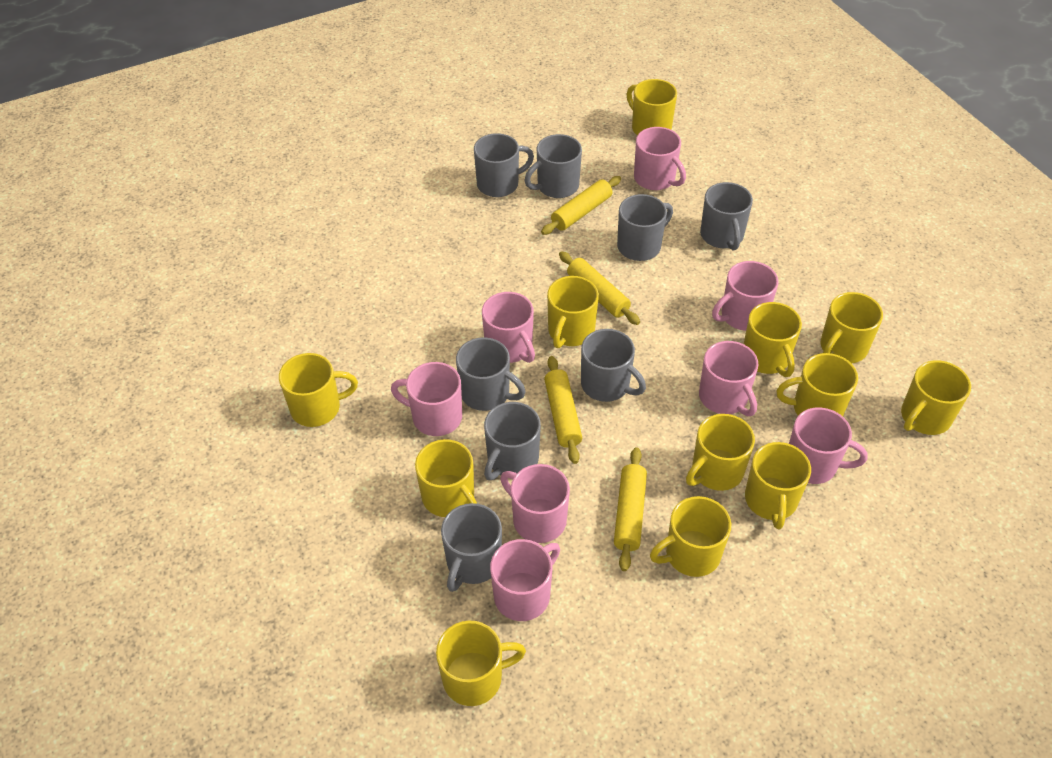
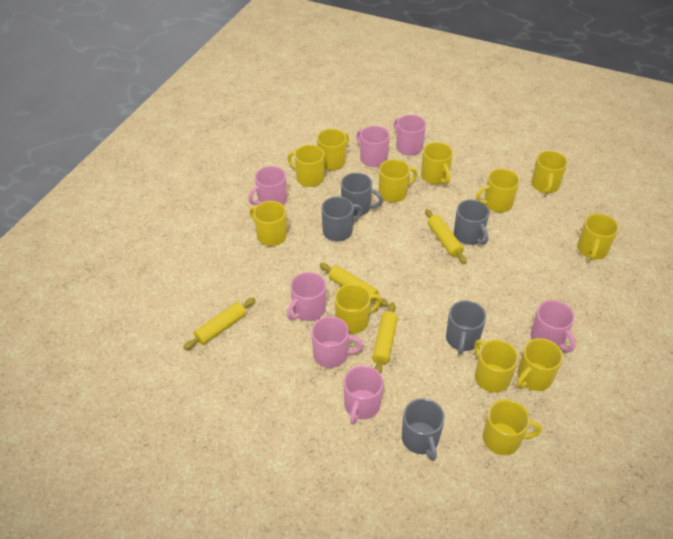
grey mug: [441,503,502,592] [456,337,526,411] [474,133,534,197] [484,402,541,480] [525,134,582,198] [581,329,646,402] [617,194,673,261] [700,182,753,250] = 8 -> [321,196,363,242] [341,173,383,216] [402,398,445,461] [446,300,486,355] [454,200,490,245] = 5
pink mug: [391,362,462,436] [482,292,535,363] [490,539,560,621] [500,464,570,543] [634,127,686,190] [699,341,759,416] [712,261,779,331] [789,407,868,484] = 8 -> [248,166,287,205] [287,272,326,321] [311,316,363,368] [344,366,384,425] [356,126,390,167] [394,115,426,156] [531,300,576,352] = 7

